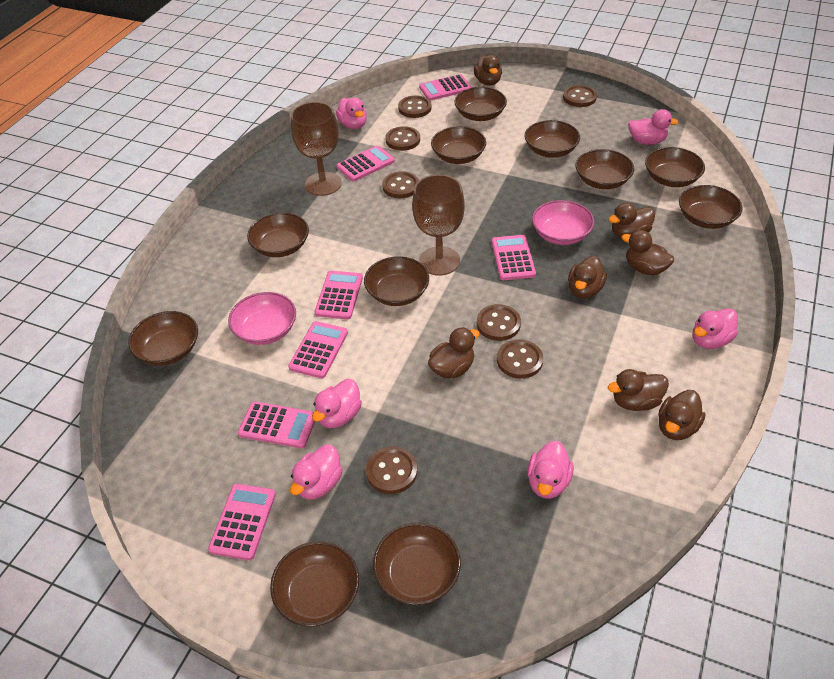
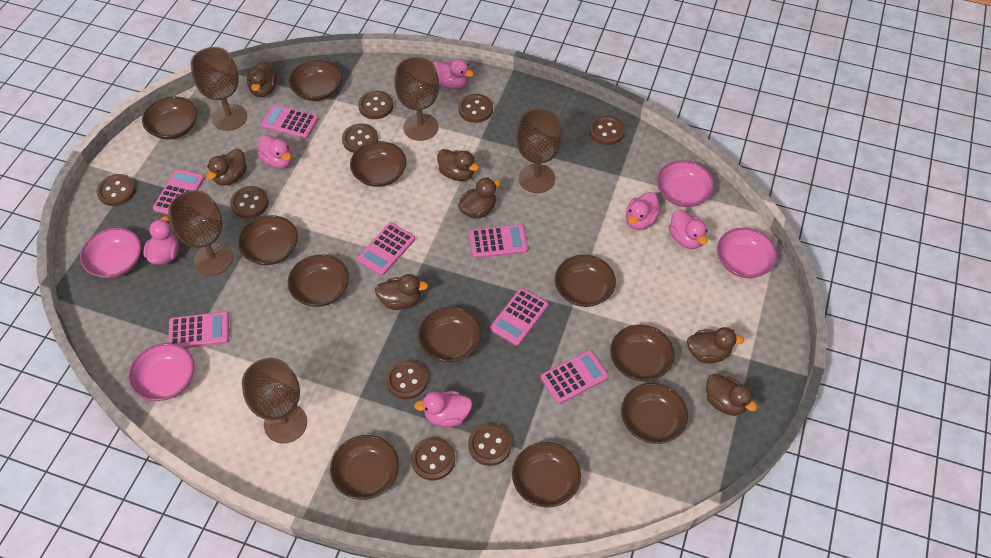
brown button: [366,447,417,494] [382,171,419,199] [385,126,420,151] [398,95,432,118] [477,304,521,341] [497,339,543,379] [563,85,597,107] = 7 -> [96,174,136,206] [230,186,269,219] [342,123,378,153] [358,91,393,119] [386,359,428,399] [411,437,455,480] [458,94,493,123] [468,423,512,466] [589,115,625,145] = 9
brown goblet: [291,102,342,196] [412,174,465,276] = 2 -> [168,190,233,276] [190,47,247,131] [242,358,307,443] [394,57,439,141] [516,108,563,193] = 5
pink bowl: [228,292,296,345] [532,200,594,245] = 2 -> [80,228,141,278] [128,343,194,401] [657,161,714,207] [717,228,777,278] = 4

